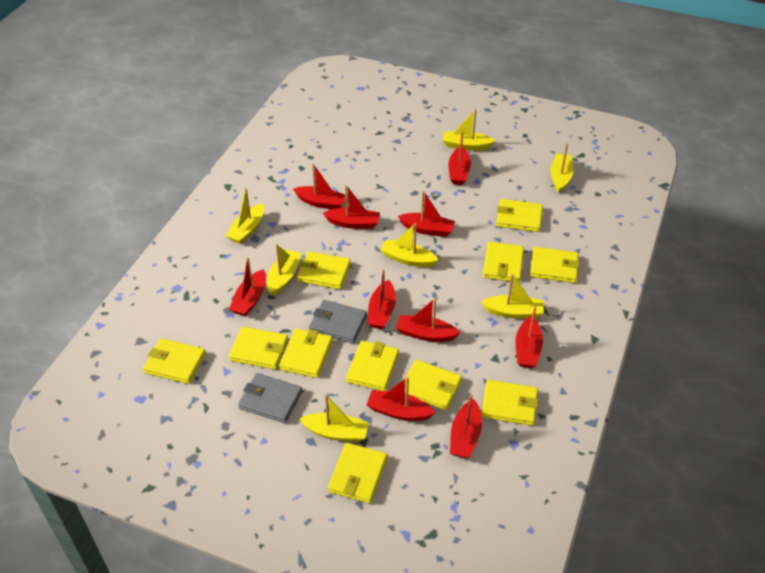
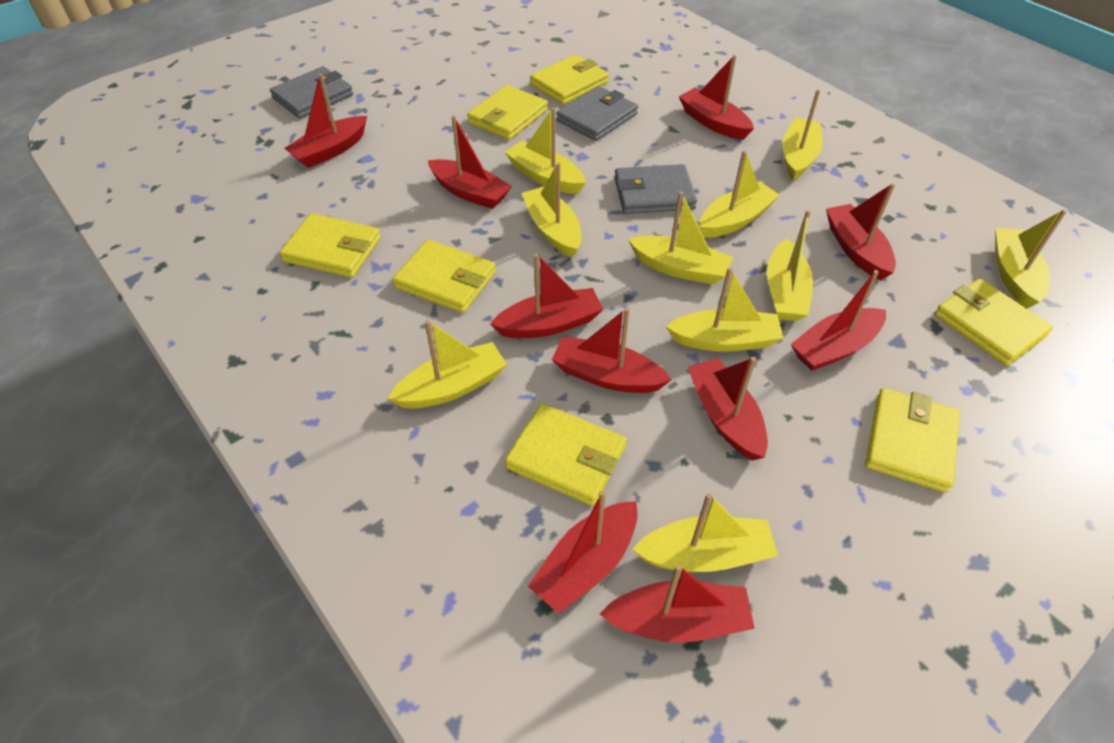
grey wallet: [238,373,303,423] [309,300,367,343] = 2 -> [270,66,353,119] [556,86,638,141] [614,164,697,214] = 3
yellow boat: [225,188,264,244] [267,244,302,296] [299,395,369,442] [380,223,439,267] [443,109,495,151] [481,274,544,318] [550,143,574,193] = 7 -> [388,320,507,408] [505,108,586,194] [522,162,582,257] [628,191,733,285] [632,493,778,572] [666,267,784,352] [700,150,780,238] [767,210,813,321] [782,89,822,180] [995,209,1067,309] = 10
yellow wallet: [143,338,206,384] [229,327,288,370] [279,329,333,378] [297,251,351,289] [328,443,387,503] [346,341,399,391] [405,360,462,410] [481,380,539,426] [483,242,524,282] [496,199,543,232] [530,247,580,283] = 11 -> [280,213,381,278] [393,240,496,313] [467,85,548,140] [505,403,627,506] [530,54,609,105] [865,388,960,493] [935,279,1053,366] = 7

